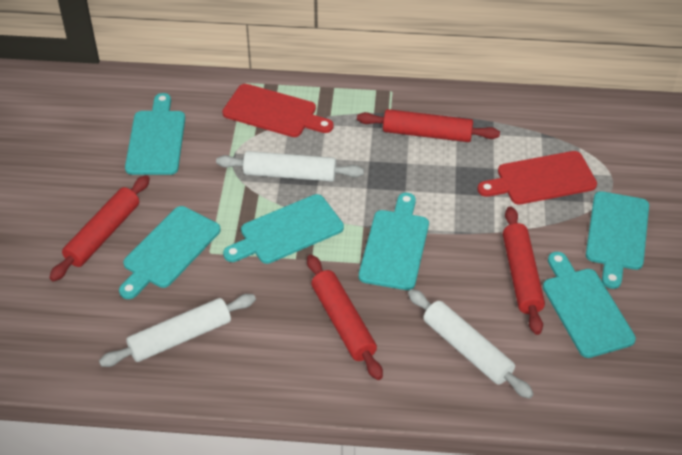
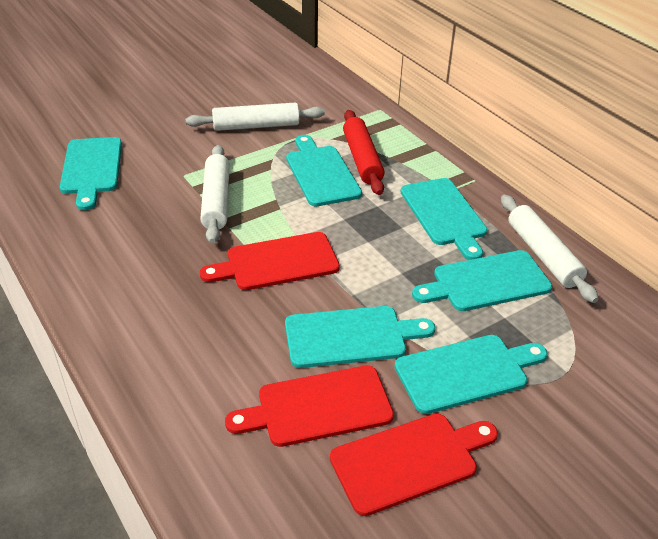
red cutting board: [222,84,334,137] [477,151,597,205] = 2 -> [200,232,340,290] [225,365,394,447] [330,414,498,516] = 3
red rolling pin: [49,175,150,282] [307,255,383,380] [357,109,500,142] [503,206,545,335] = 4 -> [343,110,385,195] = 1

